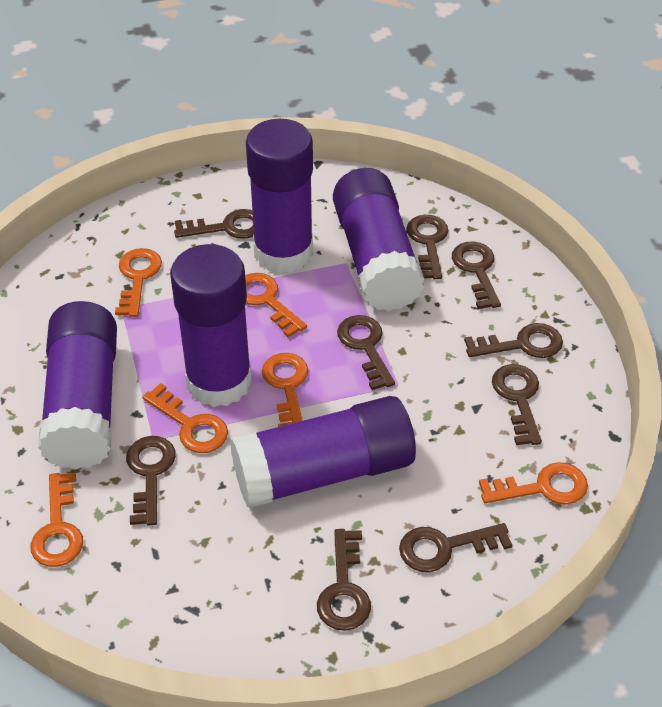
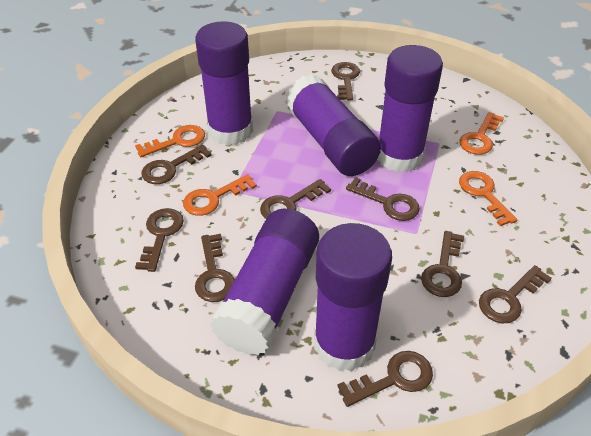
orange key: [31,473,83,567] [115,248,162,317] [142,383,228,453] [245,273,307,337] [262,353,308,427] [479,462,588,505] = 6 -> [135,125,205,157] [183,174,257,216] [459,171,518,226] [460,112,504,155] = 4

